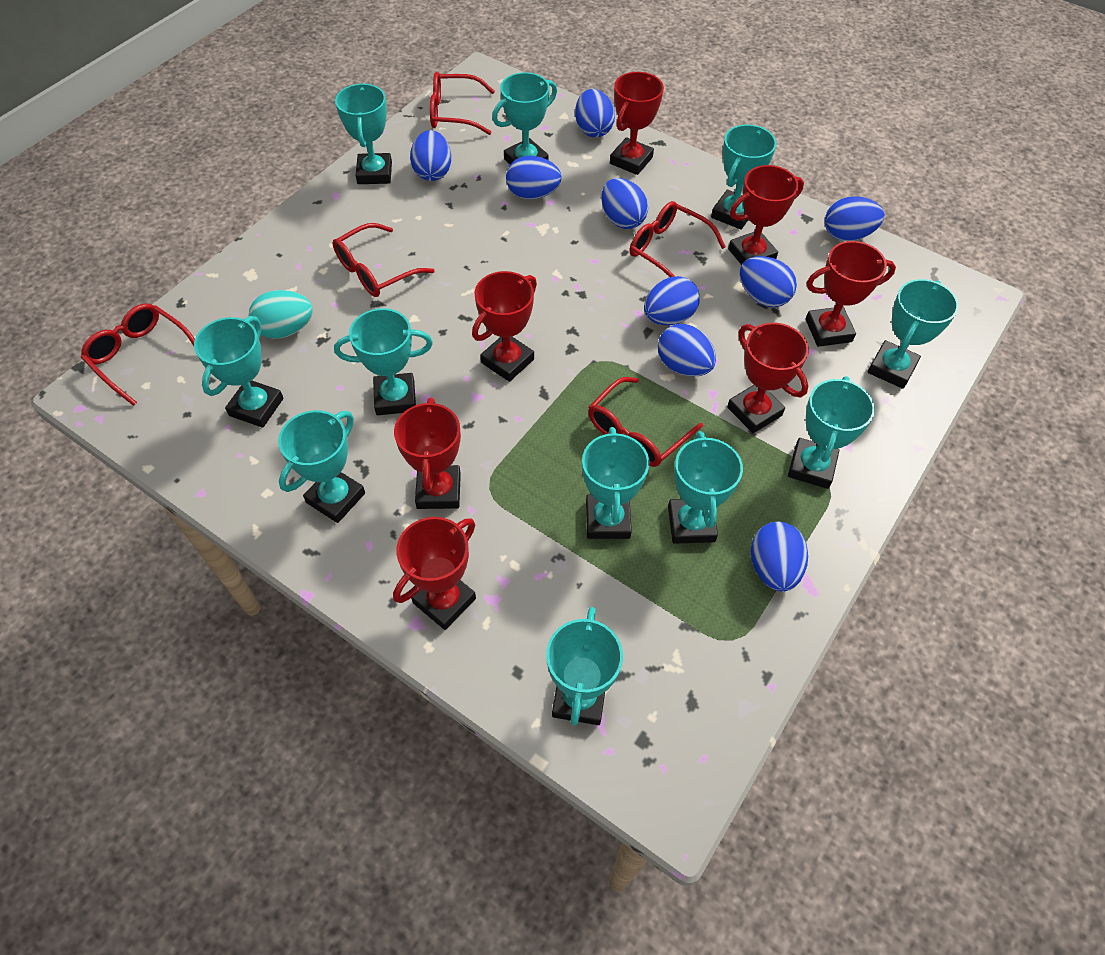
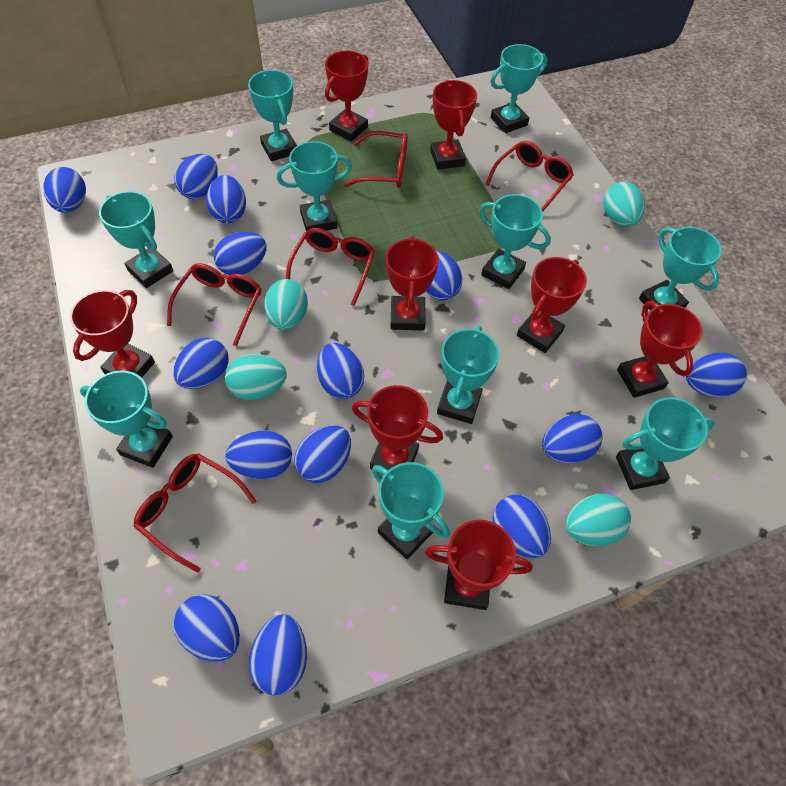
blue egg: [410,130,451,181] [506,156,562,199] [575,89,615,138] [602,178,648,229] [644,276,700,325] [658,324,716,376] [740,256,797,307] [751,522,808,592] [825,196,884,241] = 9 -> [43,167,86,213] [173,338,229,389] [174,154,218,199] [174,594,240,662] [206,175,246,223] [214,232,267,275] [225,431,292,480] [249,614,307,695] [294,425,351,483] [317,343,364,399] [426,250,462,300] [493,495,551,558] [542,414,602,463] [686,353,747,397] = 14
red trophy: [393,517,476,630] [394,398,461,509] [472,271,537,382] [610,72,664,175] [727,323,809,433] [728,165,804,265] [806,241,896,347] = 7 -> [70,290,155,378] [325,51,369,142] [352,385,443,470] [386,236,439,331] [425,520,533,610] [430,80,477,169] [517,257,587,353] [617,301,702,398] = 8
turquoise egg: [249,290,313,339] = 1 -> [225,354,287,400] [264,279,308,330] [565,494,631,546] [603,182,645,227] = 4
turquoise trophy: [194,316,283,428] [278,410,365,523] [334,308,433,415] [335,84,392,184] [492,72,557,165] [546,607,623,725] [582,427,649,539] [668,431,743,544] [711,125,776,230] [788,376,875,489] [867,279,959,389] = 11 -> [80,371,173,468] [99,191,173,288] [248,70,297,161] [277,141,352,231] [372,462,450,559] [437,326,499,424] [479,194,551,289] [490,44,548,133] [616,397,715,490] [639,227,722,310] = 10

